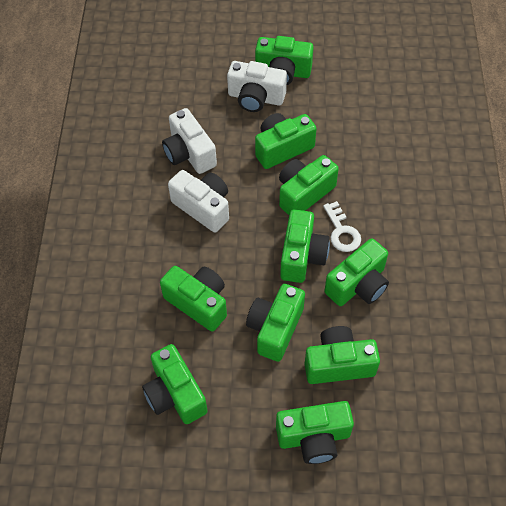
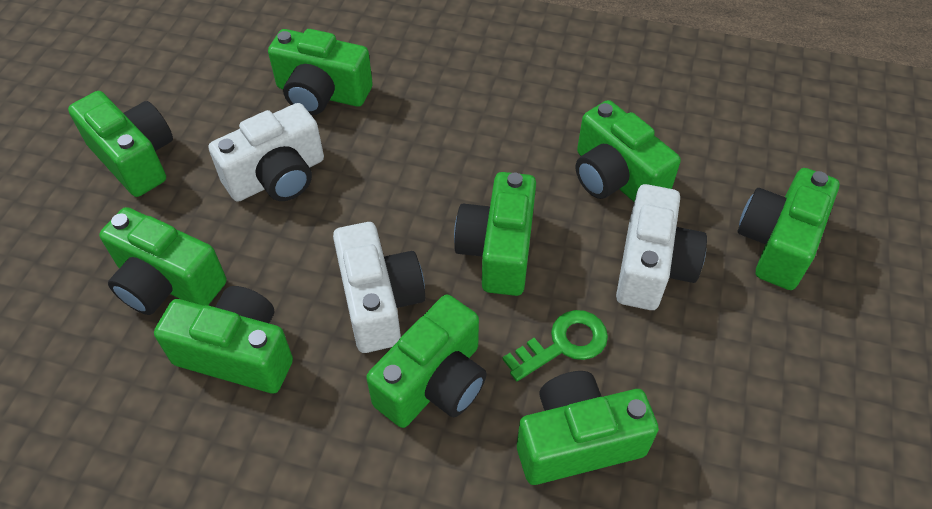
green camera: [142,344,208,424] [160,266,227,332] [246,284,305,362] [255,36,314,85] [255,113,317,169] [276,401,354,464] [279,155,339,215] [280,209,330,283] [305,326,380,384] [324,239,389,306] = 10 -> [68,91,173,197] [99,207,226,315] [154,286,293,393] [268,29,373,115] [366,295,487,428] [454,172,536,296] [517,371,659,485] [576,100,681,202] [737,168,839,290] = 9
green key: none = 0 -> [502,310,608,381] = 1
white key: [323,201,361,252] = 1 -> none = 0

